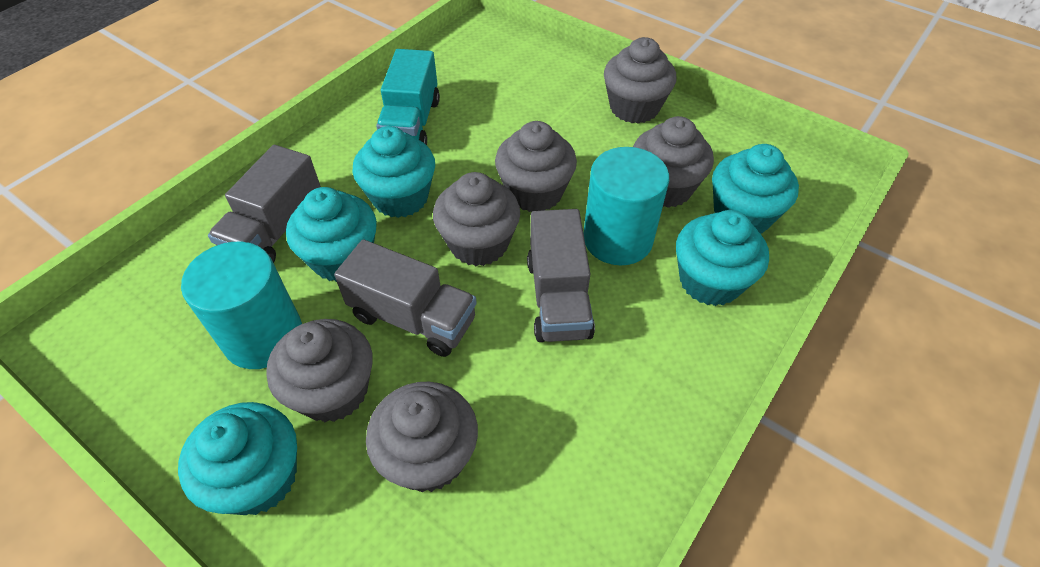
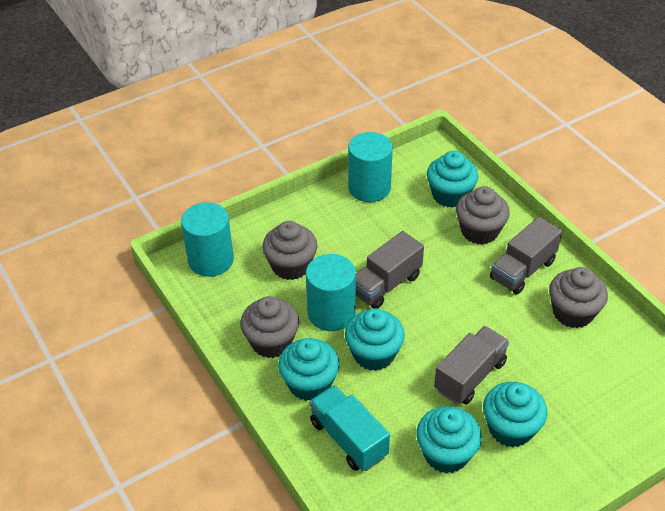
grey cupcake: [266,319,373,422] [366,382,478,492] [433,172,520,266] [495,121,577,212] [604,37,676,124] [633,116,714,208] = 6 -> [240,296,299,358] [262,221,318,280] [456,186,510,245] [549,267,608,328] = 4
turquoise cylinder: [181,242,302,369] [583,147,669,266] = 2 -> [181,202,234,277] [306,254,356,331] [348,132,393,202] = 3

